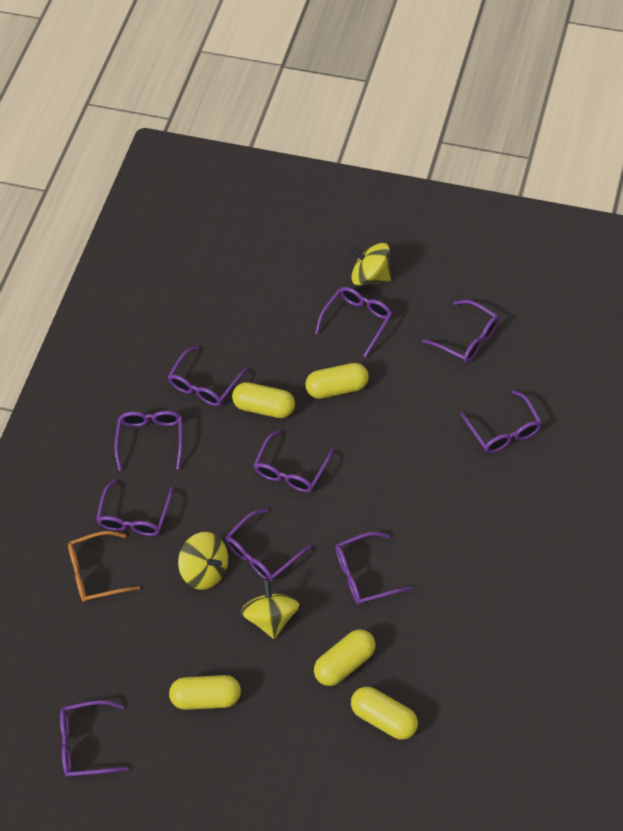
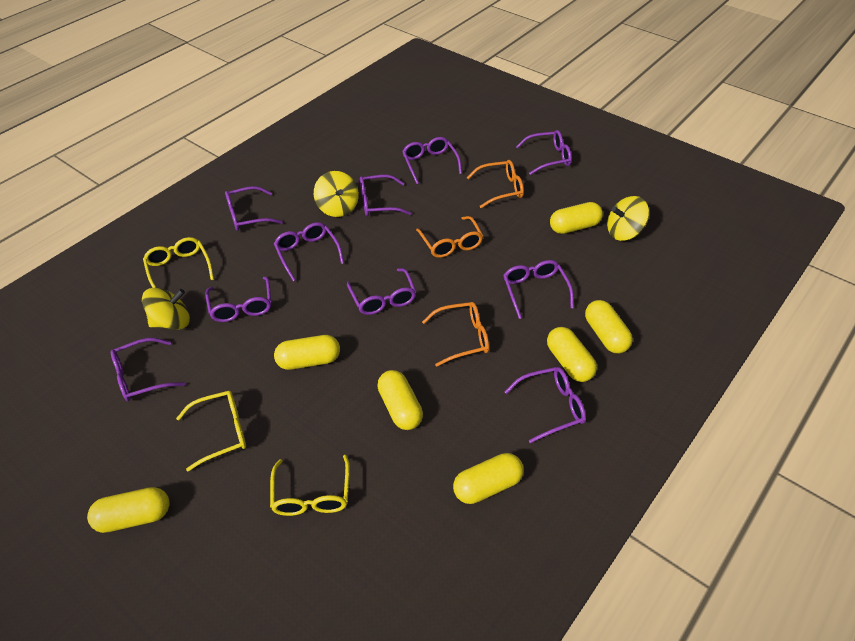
orange glasses: [68,531,140,602] = 1 -> [416,216,483,258] [422,302,489,367] [467,160,524,208] = 3
yellow capsule: [169,675,241,710] [232,382,295,418] [305,363,369,399] [314,629,376,686] [351,687,418,740] = 5 -> [87,487,170,533] [274,335,340,370] [377,370,423,430] [453,453,524,504] [547,327,597,382] [550,202,603,234] [585,300,633,353] = 7
yellow glasses: none = 0 -> [143,237,214,288] [176,391,246,472] [270,455,350,516] = 3

